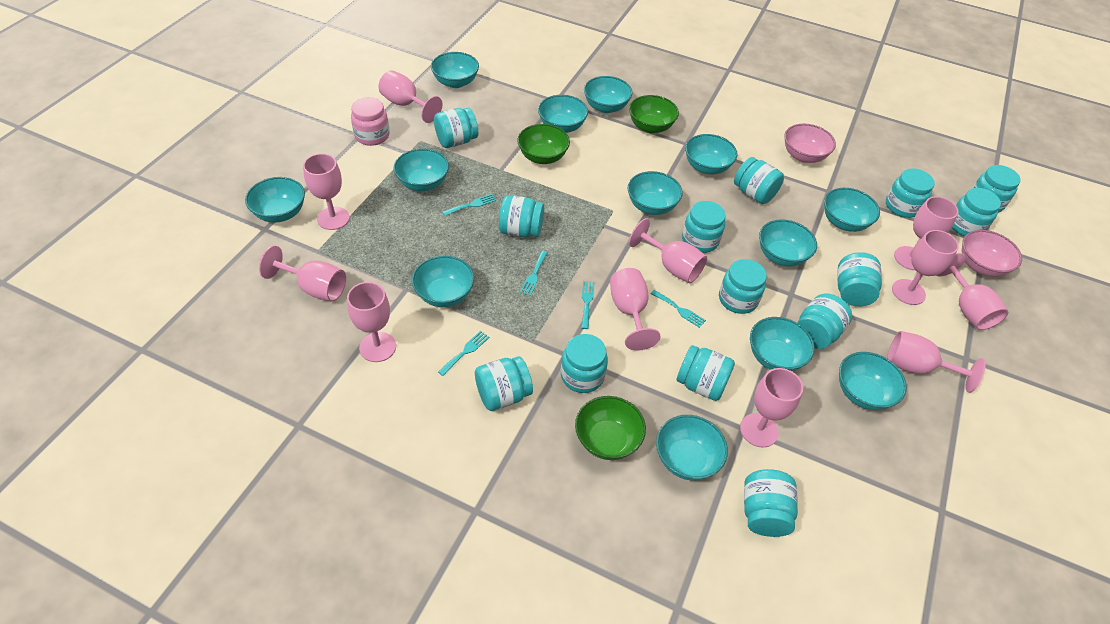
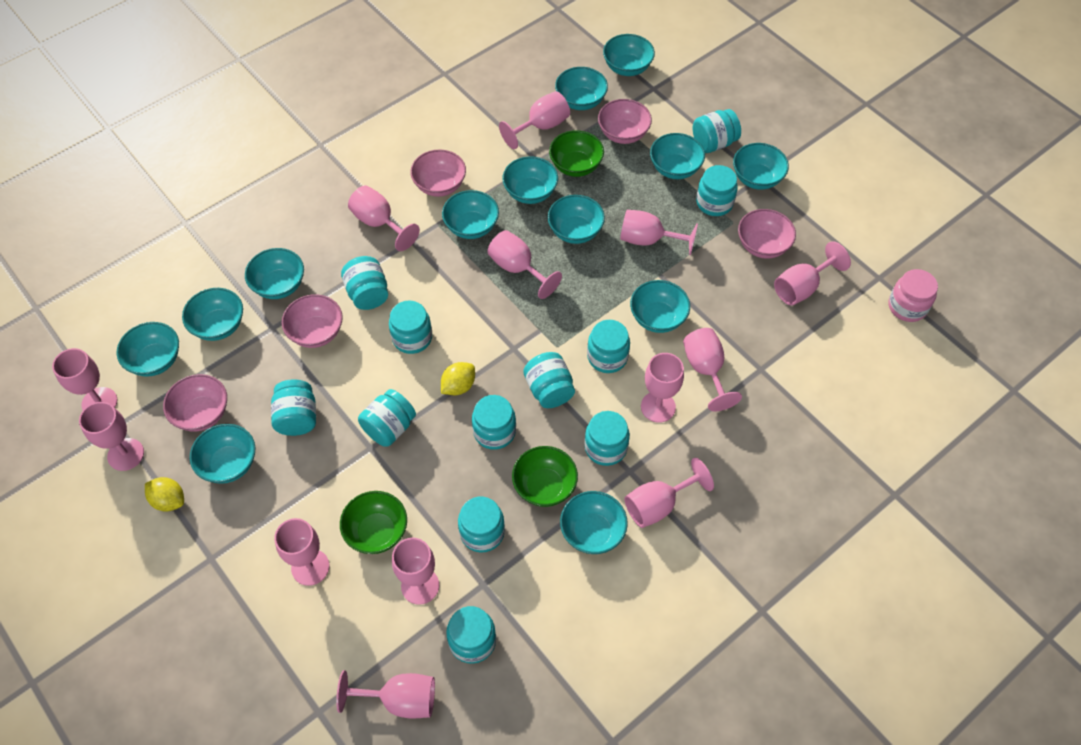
pink bowl: [784,124,836,163] [962,230,1022,277] = 2 -> [163,374,227,432] [282,294,343,348] [410,150,466,197] [598,99,652,144] [738,209,796,259] = 5
pink goblet: [259,245,346,301] [303,153,350,230] [347,282,396,362] [378,70,442,123] [610,268,661,351] [629,218,707,283] [740,368,803,448] [887,331,986,393] [892,230,959,305] [894,196,958,270] [936,253,1009,330] = 11 -> [52,348,117,410] [79,402,144,471] [274,518,329,586] [336,670,435,719] [348,185,420,251] [392,538,439,605] [488,230,562,299] [499,91,570,149] [620,210,698,255] [624,458,714,528] [641,353,684,423] [683,328,742,411] [774,241,851,305] = 13
turquoise fork: [438,331,490,376] [442,194,496,216] [520,251,548,296] [581,281,594,329] [651,290,706,328] = 5 -> none = 0
turquoise jar: [434,108,478,148] [475,356,533,411] [499,195,544,237] [561,334,608,393] [676,345,735,401] [682,201,726,253] [719,259,767,314] [734,157,784,204] [744,469,798,537] [797,293,852,349] [837,252,882,306] [886,168,935,218] [952,188,1001,236] [973,165,1021,213] = 14 -> [271,380,316,436] [341,256,388,310] [358,389,416,447] [389,300,432,354] [446,606,496,664] [458,497,505,553] [472,395,516,450] [523,352,575,408] [585,411,630,466] [587,320,630,373] [693,109,741,153] [696,165,738,216] = 12
yellow lemon: none = 0 -> [145,477,184,512] [441,362,475,396] = 2

